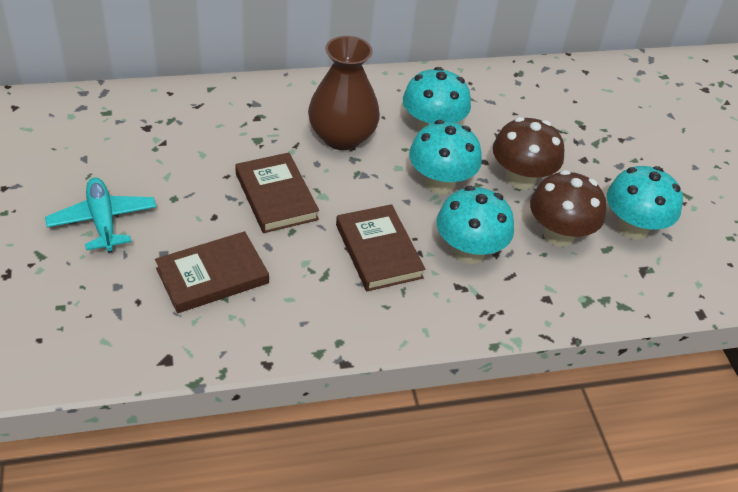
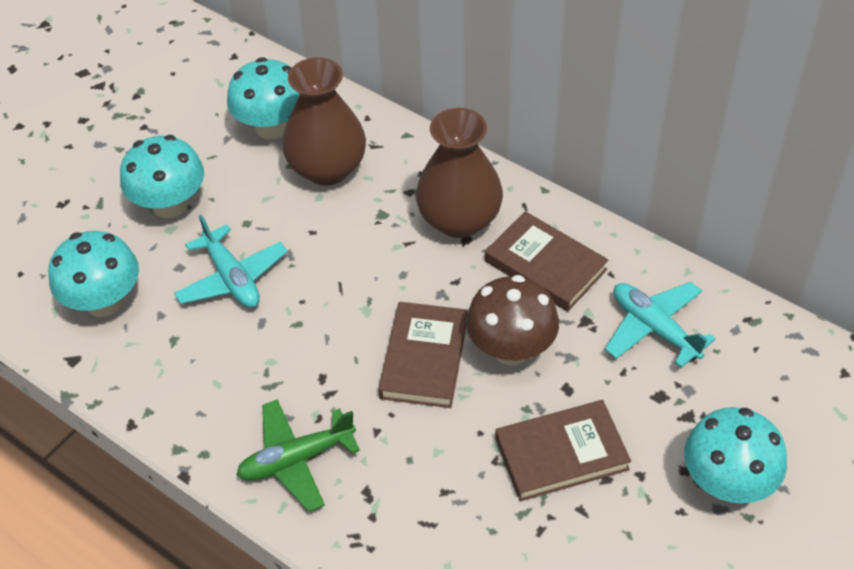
brown mushroom: [493,117,564,190] [530,170,606,247] = 2 -> [466,275,559,365] = 1
brown vase: [308,36,380,150] = 1 -> [282,57,366,186] [416,108,503,238] = 2
green plane: none = 0 -> [237,399,360,512] = 1
turquoise plane: [45,177,156,253] = 1 -> [174,215,288,308] [605,282,716,368] = 2

